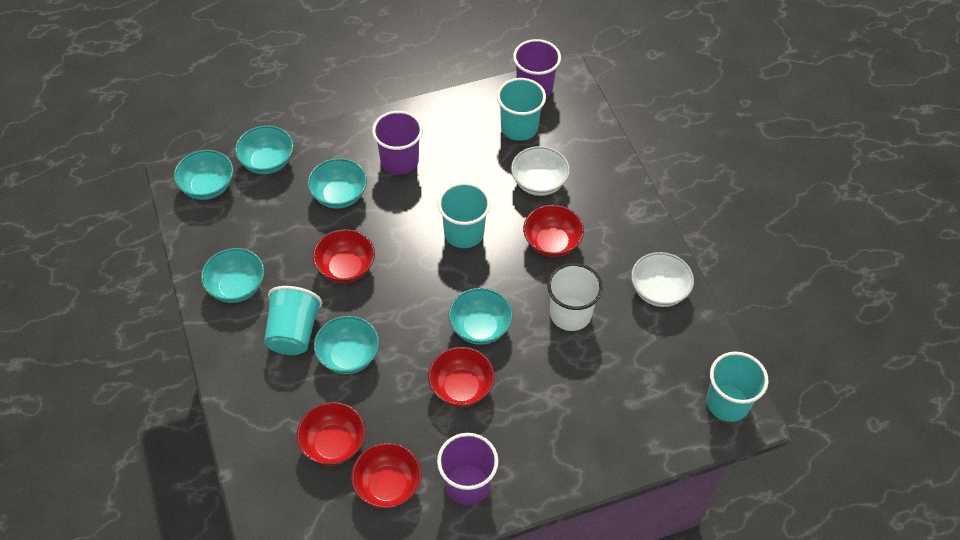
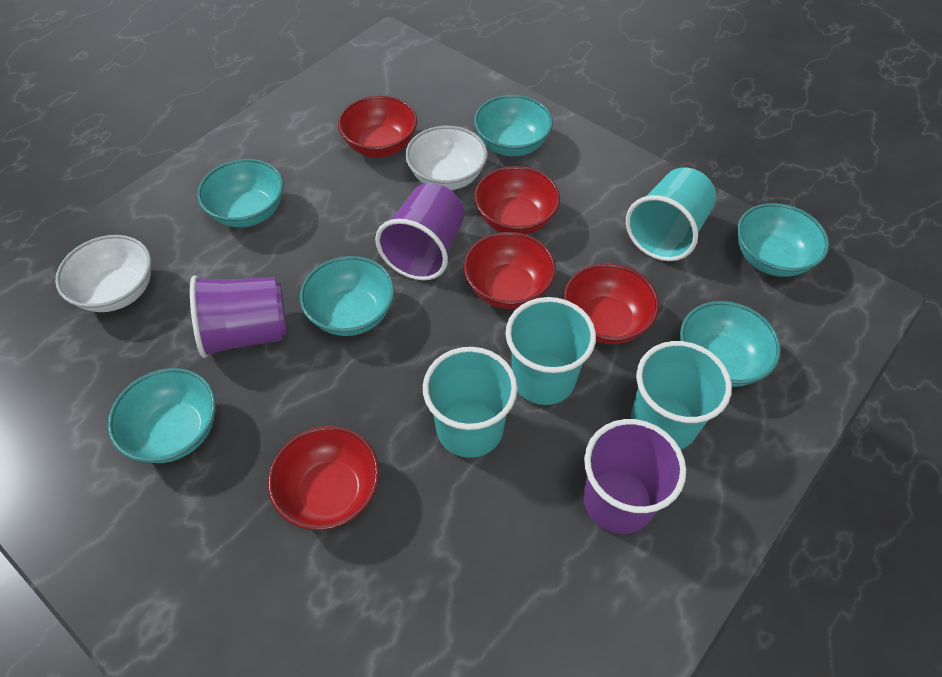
white cup: [547,263,603,331] = 1 -> none = 0

